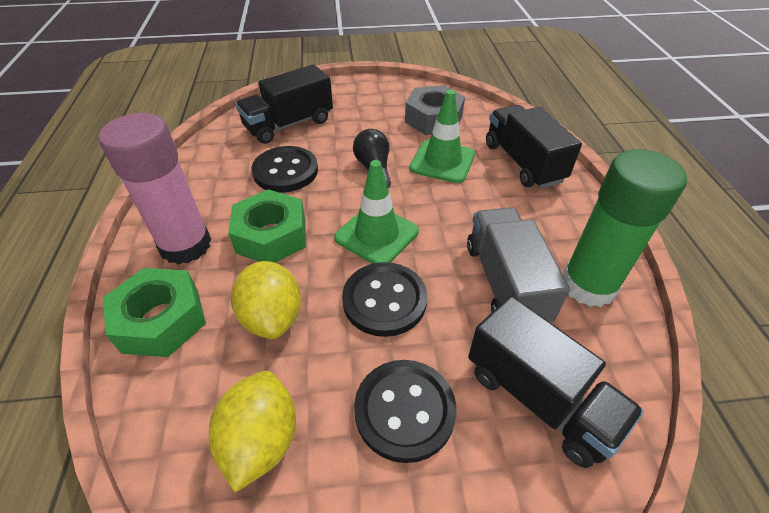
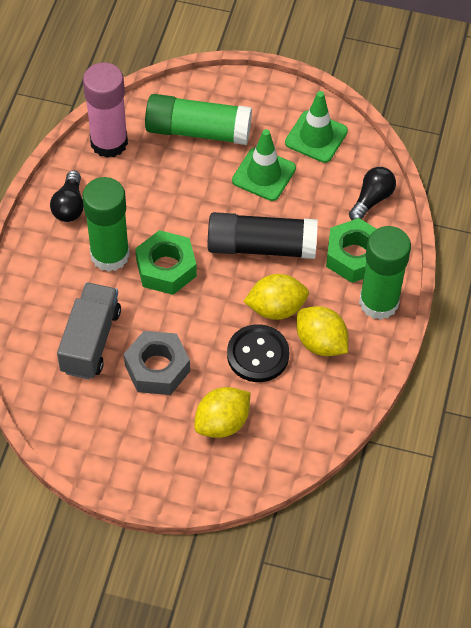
black button: [251,146,318,192] [342,262,427,337] [354,360,457,463] = 3 -> [227,324,289,382] = 1
black glue stick: none = 0 -> [207,212,318,259] = 1
black light bulb: [353,129,391,188] = 1 -> [50,170,84,222] [349,167,396,220] = 2
black truck: [235,64,333,144] [468,296,644,468] [486,105,582,189] = 3 -> none = 0
green glue stick: [563,149,687,307] = 1 -> [82,177,130,272] [145,94,252,145] [359,226,411,320] = 3
yellow lemon: [209,371,296,493] [231,261,301,339] = 2 -> [194,387,250,438] [243,274,309,320] [296,306,348,356] = 3

